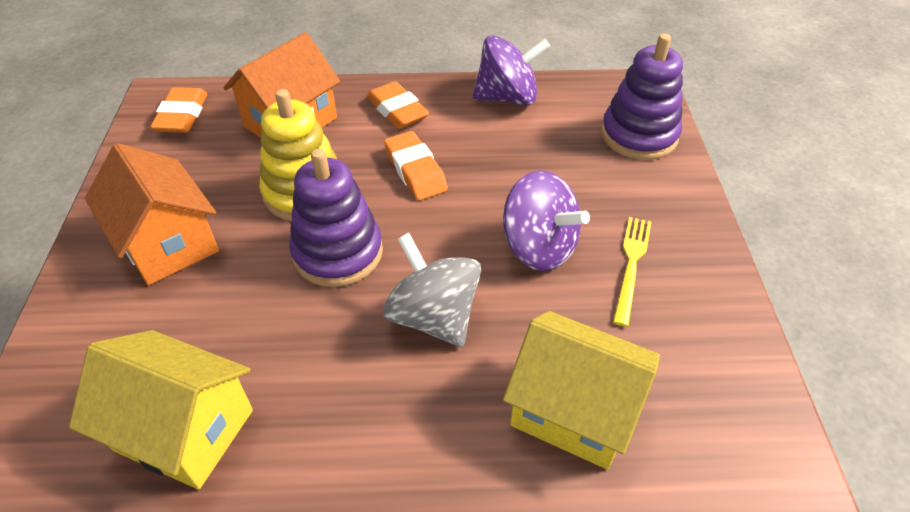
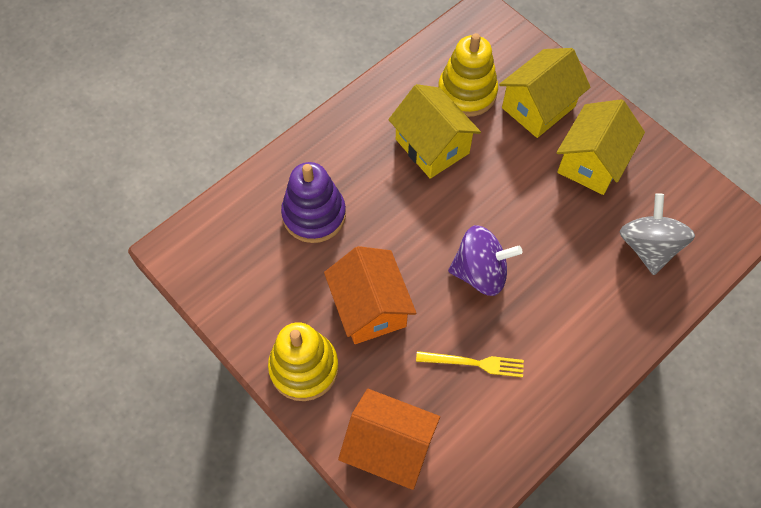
orange eraser: [150,87,207,133] [367,81,429,129] [384,131,448,200] = 3 -> none = 0
purple spinning top: [473,35,550,105] [503,170,590,271] = 2 -> [448,225,522,296] = 1
purple stacking toy: [289,149,383,287] [601,33,683,160] = 2 -> [281,162,346,243] = 1
yellow house: [69,330,253,490] [503,311,660,470] = 2 -> [388,84,481,179] [499,48,591,138] [556,99,645,195] = 3
yellow stacking toy: [259,89,337,221] = 1 -> [268,322,339,401] [438,33,498,117] = 2

